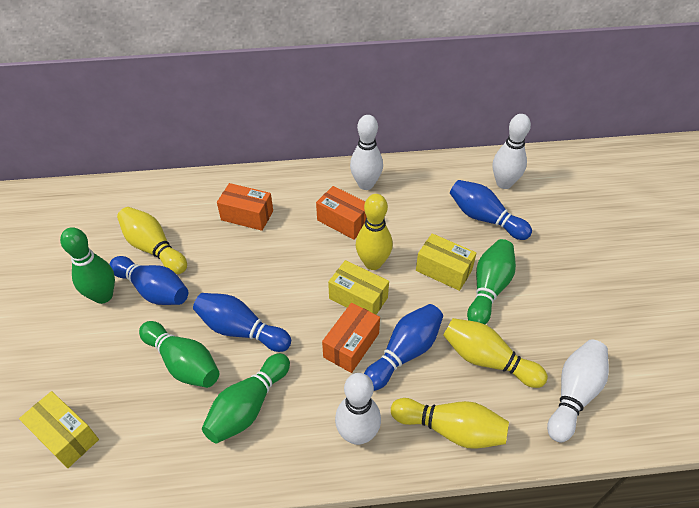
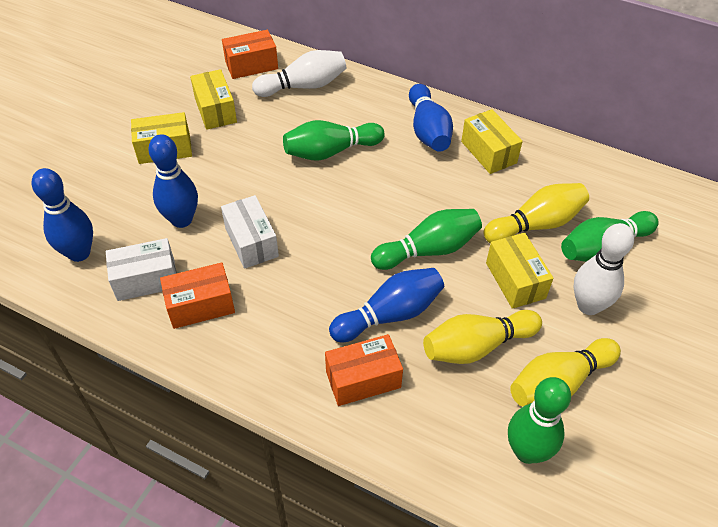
white bowling pin: [335,373,381,445] [350,115,383,190] [493,114,531,189] [547,340,609,443] = 4 -> [252,50,347,97] [573,223,634,315] = 2
white box: none = 0 -> [106,238,177,301] [221,195,279,269] = 2
yellow bowling pin: [117,207,187,274] [356,194,393,270] [391,398,509,449] [443,318,548,388] = 4 -> [423,310,542,364] [483,183,589,243] [510,338,621,406] = 3
yellow box: [19,391,99,468] [328,260,389,315] [416,233,477,291] = 3 -> [131,112,192,164] [190,69,237,130] [461,109,523,174] [486,233,553,309] = 4

